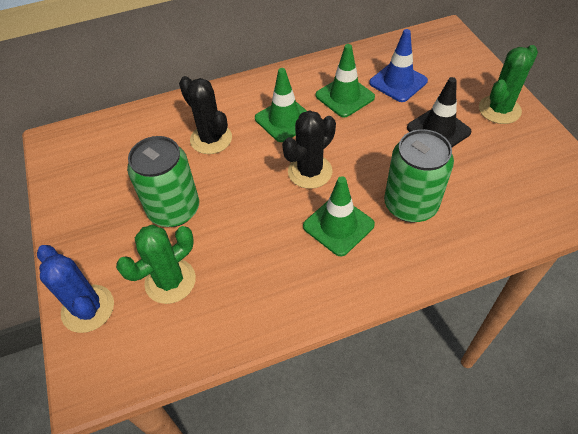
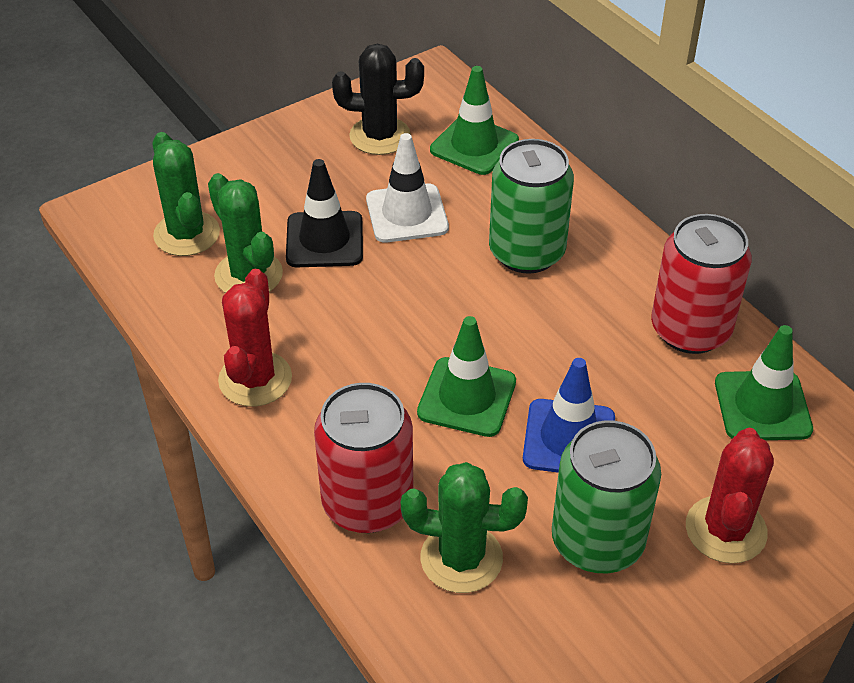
black cactus: [179,76,232,154] [282,110,336,189] = 2 -> [332,43,424,155] = 1
blue cactus: [37,245,114,333] = 1 -> none = 0
green cactus: [116,225,196,304] [479,45,538,124] = 2 -> [152,132,220,256] [208,173,283,293] [401,462,528,593] = 3
red cactus: none = 0 -> [218,269,292,407] [686,428,774,563] = 2
red can: none = 0 -> [314,383,413,533] [651,214,752,354] = 2
white traffic cone: none = 0 -> [366,133,449,243] = 1

